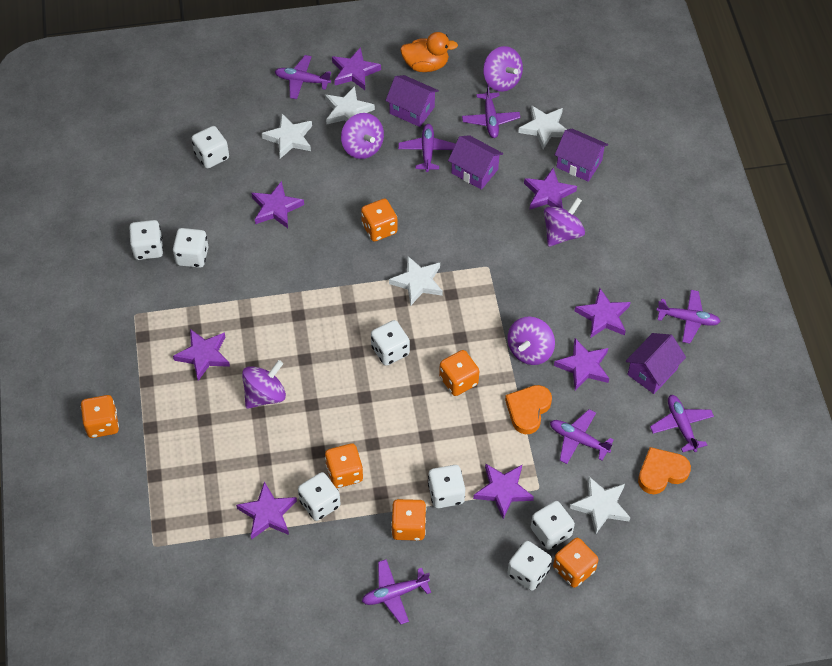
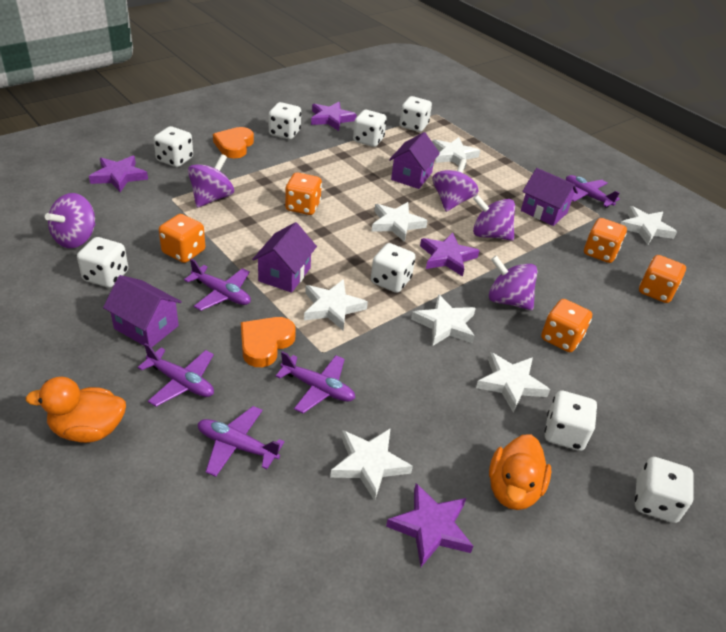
orange dice: [81,395,119,438] [325,443,363,488] [361,199,398,241] [391,499,426,541] [439,350,479,396] [553,538,599,588] = 6 -> [159,214,205,263] [285,172,322,215] [541,299,592,352] [584,218,627,263] [639,255,686,303] = 5
orange duck: [400,32,458,72] = 1 -> [26,377,126,443] [489,435,551,510] = 2
purple plane: [275,55,331,99] [362,559,431,624] [398,124,456,172] [462,84,520,138] [550,409,614,464] [650,395,714,452] [656,290,721,344] = 7 -> [138,343,214,407] [184,259,251,311] [198,406,285,477] [276,351,355,413] [566,175,620,208] = 5
purple star: [173,329,230,381] [236,482,297,540] [251,181,304,228] [332,47,381,90] [473,463,534,519] [524,168,577,209] [554,338,609,391] [575,288,631,338] = 8 -> [89,156,148,192] [311,102,357,131] [386,483,473,567] [420,233,480,276] = 4
white star: [262,114,312,159] [325,86,375,124] [389,256,443,305] [518,105,567,149] [570,476,631,534] = 5 -> [304,279,368,331] [330,429,413,501] [372,202,428,242] [411,294,476,346] [432,137,480,169] [476,352,550,412] [621,206,677,245] = 7

